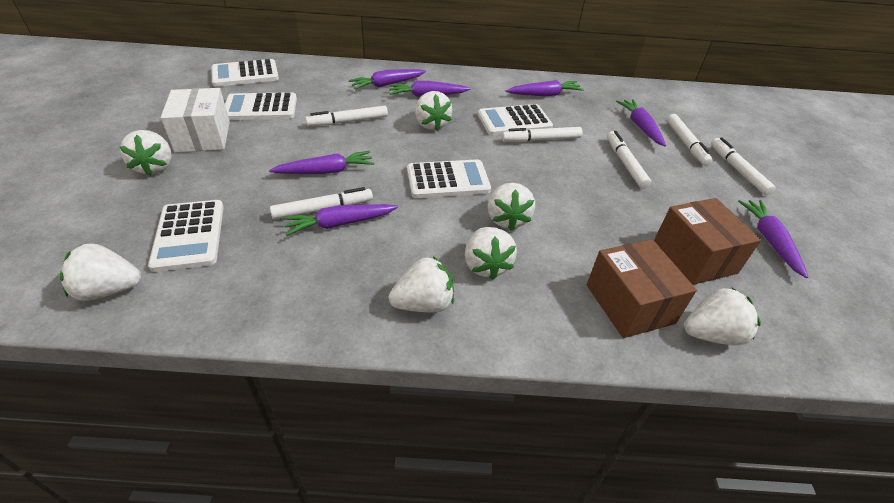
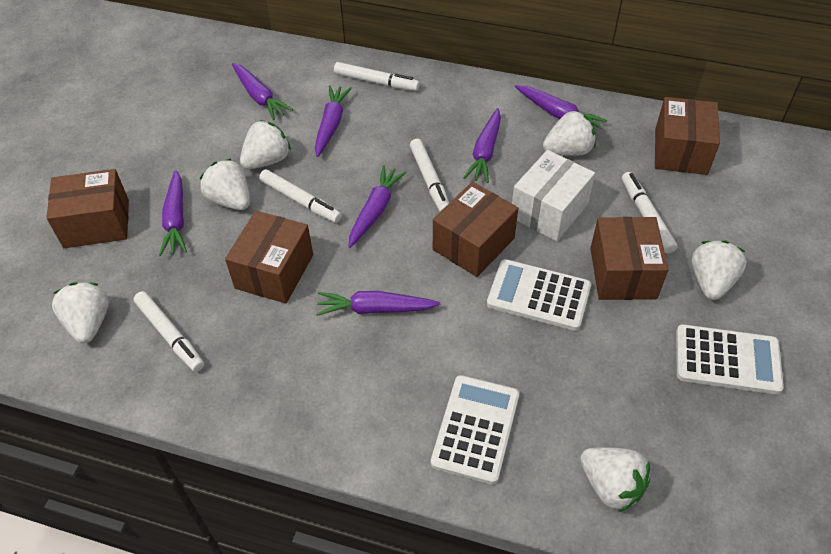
brown box: [587,239,697,338] [654,198,761,285] = 2 -> [46,169,129,248] [225,211,313,304] [433,182,518,277] [590,217,669,300] [655,97,720,175] = 5
white calculator: [148,200,224,272] [211,59,279,87] [225,92,297,120] [407,159,491,198] [478,104,553,136] = 5 -> [431,375,519,485] [487,259,591,331] [676,324,784,394] = 3
white marker: [270,187,373,220] [305,106,388,126] [502,127,582,142] [607,131,651,189] [667,114,713,166] [711,138,776,195] = 6 -> [133,291,204,372] [259,169,342,223] [334,62,420,91] [410,139,449,212] [622,172,678,254] = 5
white strawberry: [60,244,141,301] [120,130,172,176] [389,256,454,312] [415,91,452,131] [465,227,517,280] [488,183,535,231] [684,288,761,345] = 7 -> [52,282,109,344] [199,159,250,210] [240,120,291,169] [543,110,596,156] [580,447,650,512] [692,240,746,300] = 6

